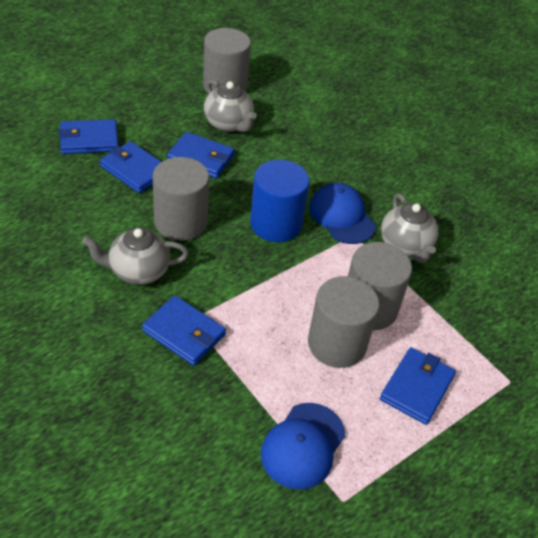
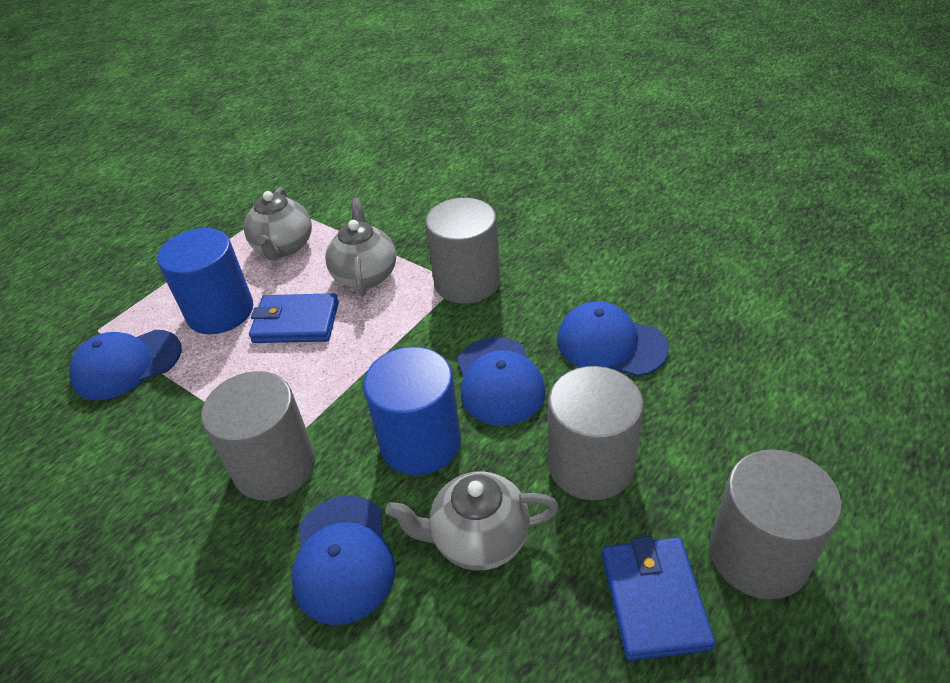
blue cap: [260,403,346,489] [309,183,376,244] = 2 -> [69,330,182,400] [291,495,395,625] [457,337,546,426] [557,301,669,377] = 4
blue cylinder: [250,160,310,242] = 1 -> [157,228,253,334] [363,347,461,475] = 2
blue wallet: [58,119,118,154] [100,141,161,193] [142,295,226,366] [167,132,235,178] [380,347,456,425] = 5 -> [249,293,339,343] [602,536,715,661] = 2

